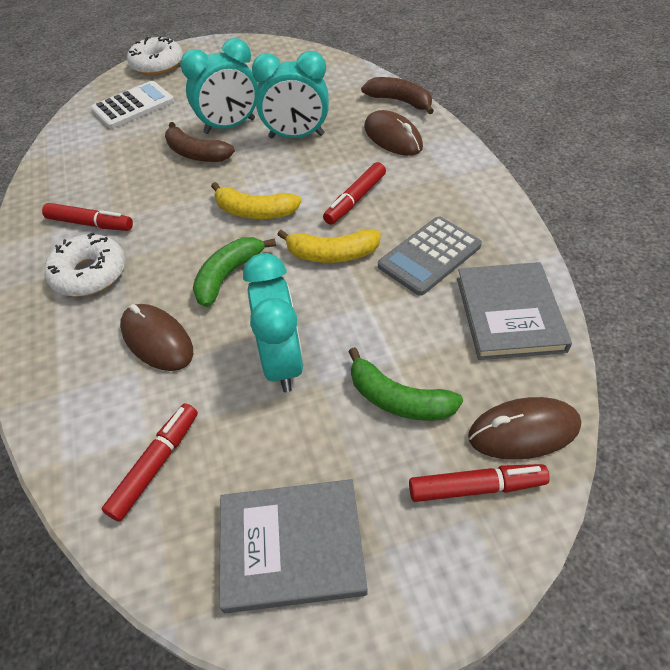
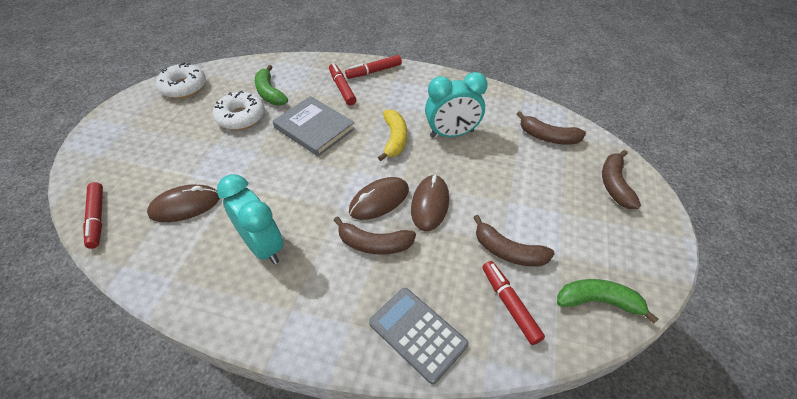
brown banana: [165,122,235,162] [361,77,434,114] = 2 -> [334,216,416,255] [473,215,555,267] [517,111,586,144] [602,150,641,209] = 4
grey book: [219,479,367,614] [457,262,572,360] = 2 -> [273,96,355,156] = 1
turquoise clock: [180,38,258,134] [243,253,304,392] [252,51,329,138] = 3 -> [217,174,284,264] [425,72,488,138] = 2
white calculator: [91,81,174,129] = 1 -> none = 0
yellow banana: [211,182,301,219] [277,229,381,263] = 2 -> [378,109,407,161] = 1

